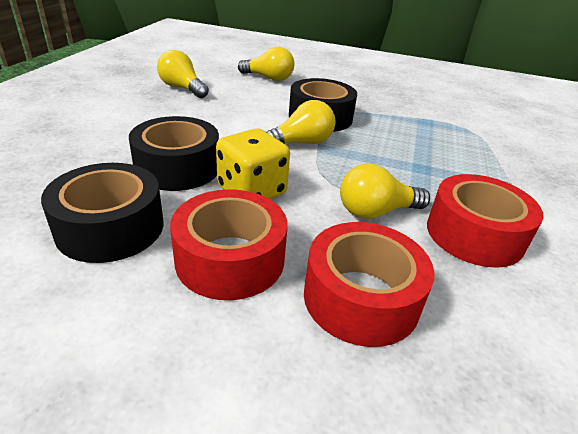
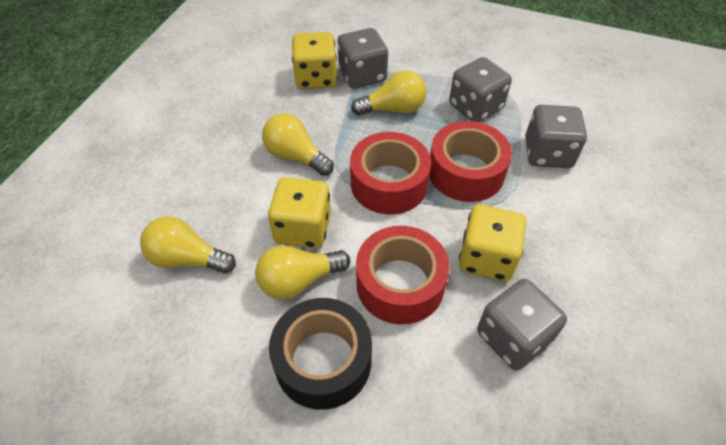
black tape: [41,163,163,263] [129,116,219,191] [289,78,357,132] = 3 -> [269,298,372,410] = 1
grey dice: none = 0 -> [337,28,388,89] [449,57,512,122] [477,279,567,370] [525,105,587,168] = 4
yellow dice: [216,128,290,199] = 1 -> [268,177,331,249] [292,32,337,89] [459,204,527,281] = 3

